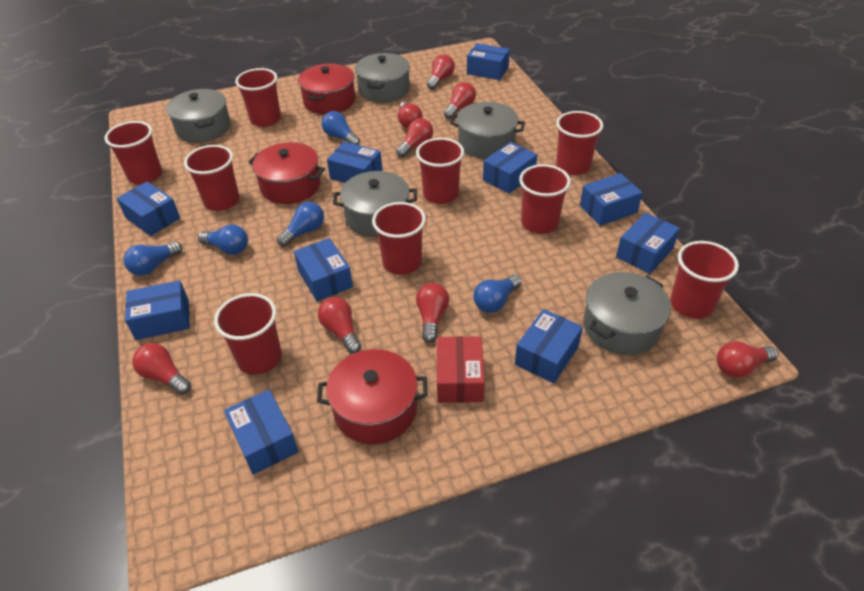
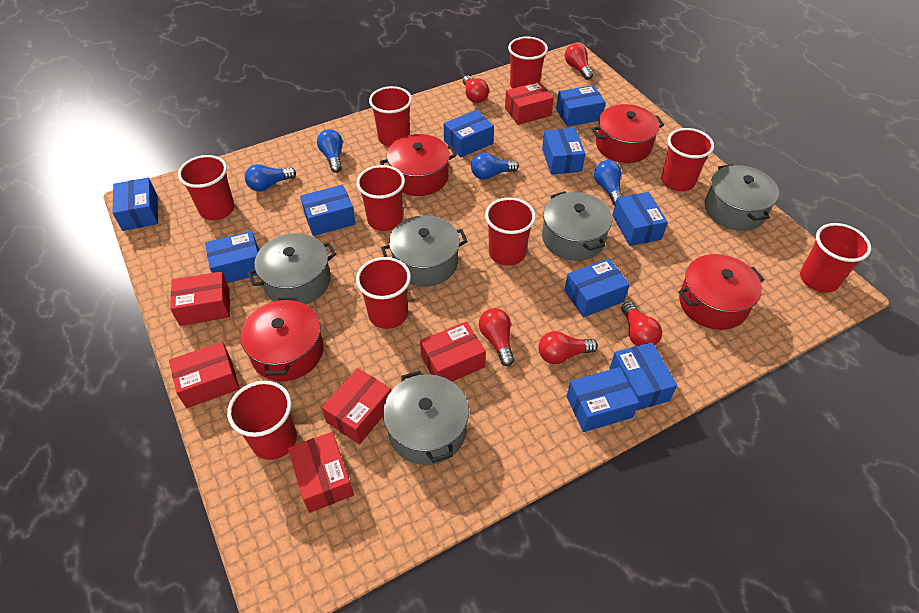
blue light bulb: [123,242,182,276] [198,224,248,255] [277,202,324,247] [321,111,360,145] [473,275,522,313] = 5 -> [245,164,296,192] [317,129,343,173] [471,153,519,180] [594,160,623,206] = 4
red box: [437,336,485,403] = 1 -> [169,342,240,408] [170,271,230,326] [288,432,354,513] [322,368,391,444] [420,321,486,381] [505,82,554,125] = 6
red light bulb: [132,343,191,395] [318,297,361,354] [396,118,433,157] [398,101,423,129] [416,283,449,343] [427,54,455,90] [444,82,476,119] [717,341,778,378] = 8 -> [463,76,489,103] [479,308,514,366] [539,331,598,364] [565,43,593,80] [621,302,662,346] = 5
red pot: [248,142,325,204] [298,64,355,114] [317,349,428,444] = 3 -> [240,297,324,381] [380,134,457,196] [592,104,664,163] [678,254,764,330] = 4

